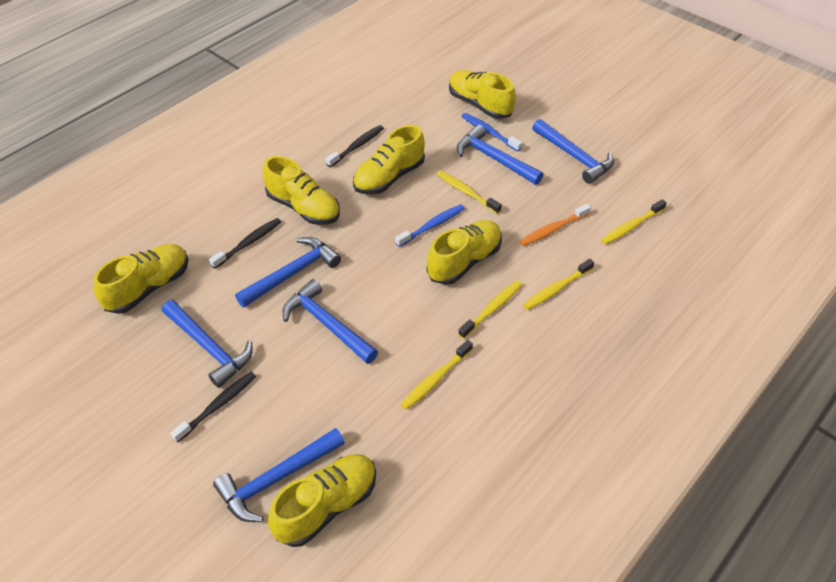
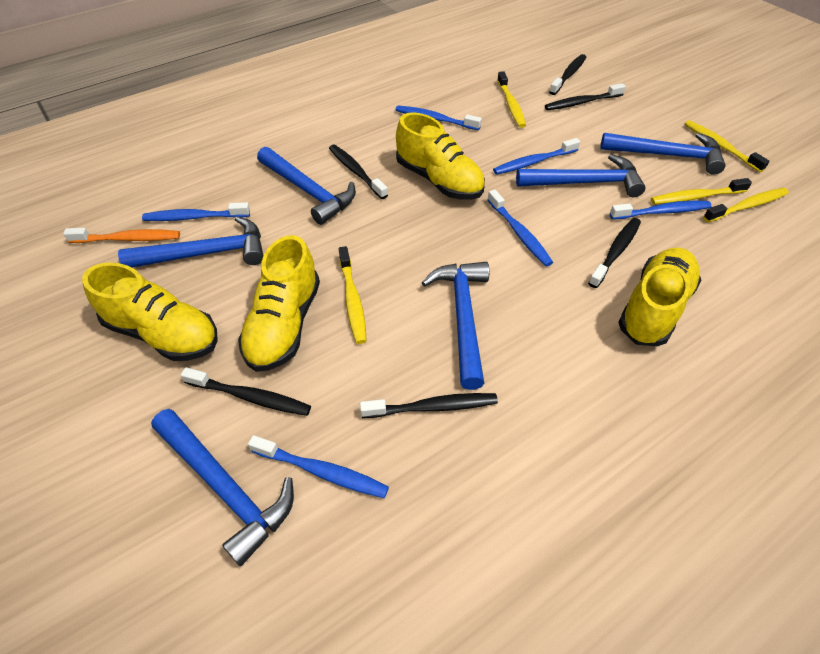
black toothbrush: [170,372,256,443] [209,218,281,269] [326,125,384,167] = 3 -> [181,367,311,416] [329,145,388,199] [360,393,498,418] [545,83,626,110] [549,54,586,95] [588,218,641,288] = 6
blue toothbrush: [395,204,465,247] [461,113,522,152] = 2 -> [142,202,250,221] [248,435,389,498] [396,106,482,130] [487,190,553,266] [493,138,580,175] [610,201,712,220] = 6
yellow shoe: [93,244,189,314] [263,156,340,225] [268,454,376,547] [353,125,425,195] [427,220,502,285] [449,70,516,119] = 6 -> [82,262,218,361] [238,235,320,372] [396,112,485,200] [618,247,701,346] = 4

